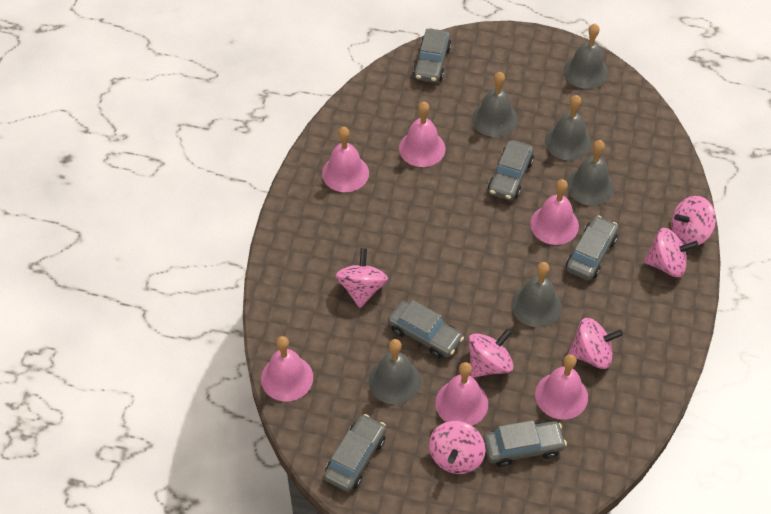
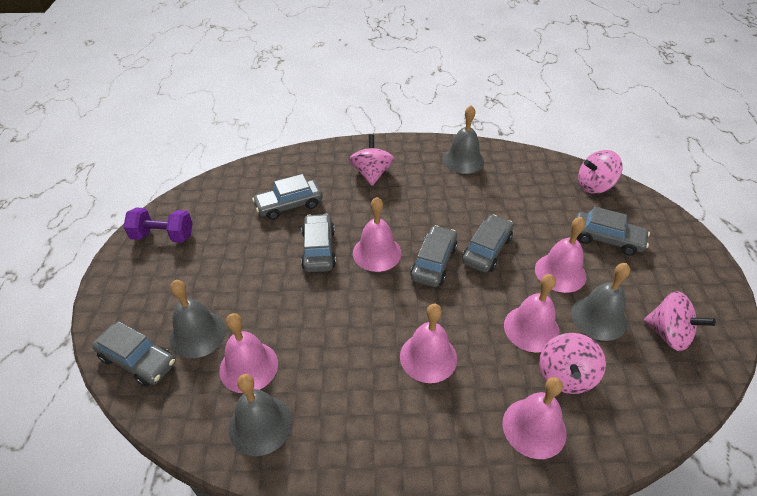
grey bell: [369,339,421,404] [472,72,518,137] [511,262,562,327] [545,95,591,161] [564,24,608,89] [567,140,614,206] = 6 -> [169,280,226,358] [229,374,292,456] [443,105,484,174] [571,263,630,341] = 4
pink spinning top: [336,248,388,308] [429,421,485,474] [468,328,514,378] [568,318,623,369] [644,228,698,277] [671,196,716,245] = 6 -> [349,135,394,186] [539,333,606,394] [578,150,623,194] [644,291,716,351] = 4
purple dumbbell: none = 0 -> [124,208,193,243] = 1

